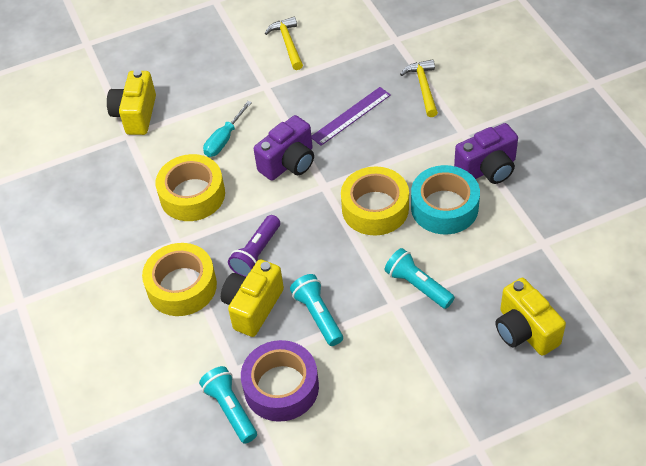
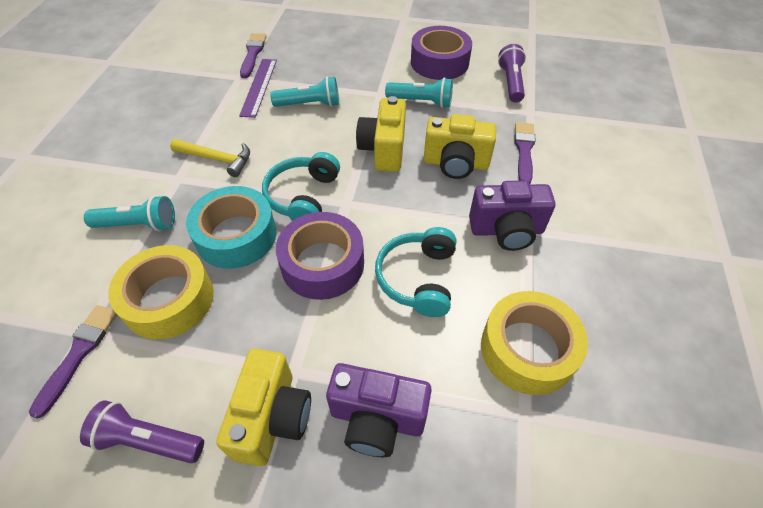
purple brush: none = 0 -> [29,305,117,419] [240,33,267,78] [514,122,535,184] = 3
purple flashlight: [228,215,280,277] = 1 -> [80,400,204,463] [498,44,526,103] = 2
purple tape: [241,340,319,422] = 1 -> [276,212,364,300] [411,26,472,80] = 2
turquoise headphones: none = 0 -> [262,152,340,221] [375,227,456,317] = 2
turquoise screwdriver: [203,101,252,157] = 1 -> none = 0
yellow hammer: [265,17,303,70] [400,59,438,117] = 2 -> [170,139,250,177] = 1
yellow tape: [142,243,217,316] [155,154,225,221] [341,166,409,235] = 3 -> [108,245,214,340] [481,291,588,395] = 2

